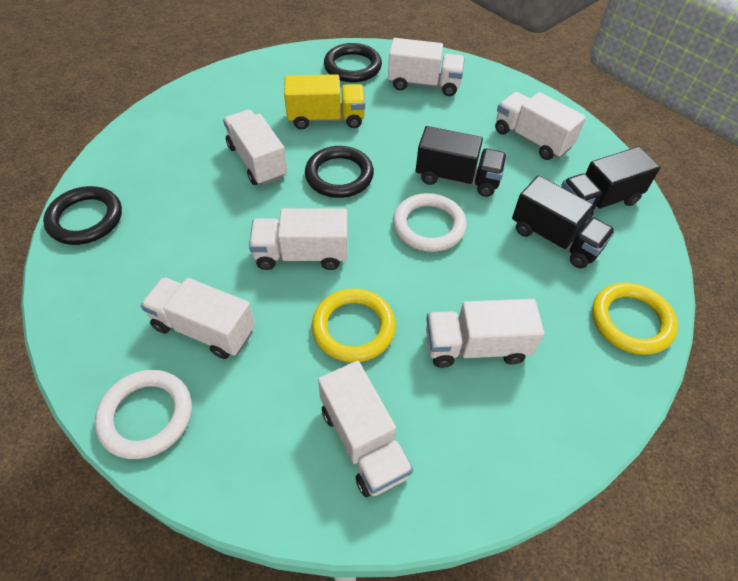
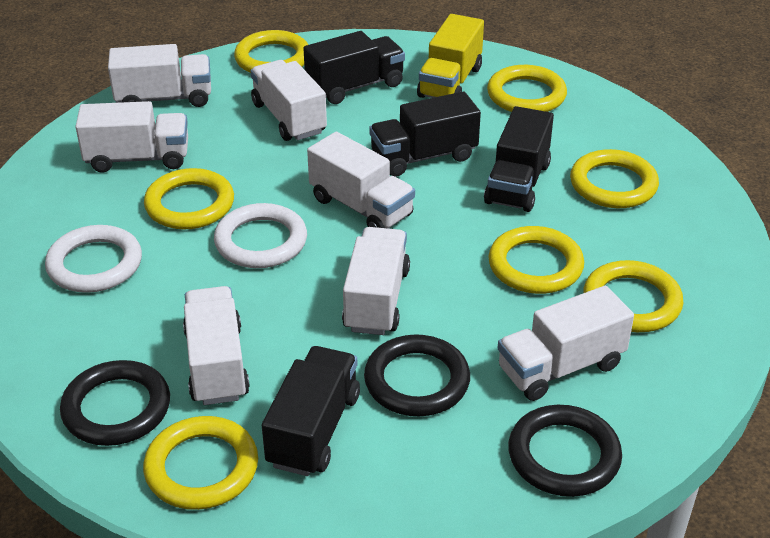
black truck: [416,126,507,197] [512,176,615,268] [561,146,660,221] = 3 -> [262,346,360,476] [303,31,405,104] [369,91,481,177] [484,106,554,212] = 4
yellow ring: [312,288,396,363] [592,282,678,355] = 2 -> [143,416,258,510] [144,168,234,229] [234,30,308,73] [487,65,567,112] [488,226,584,294] [570,149,659,208] [583,260,683,332] = 7

